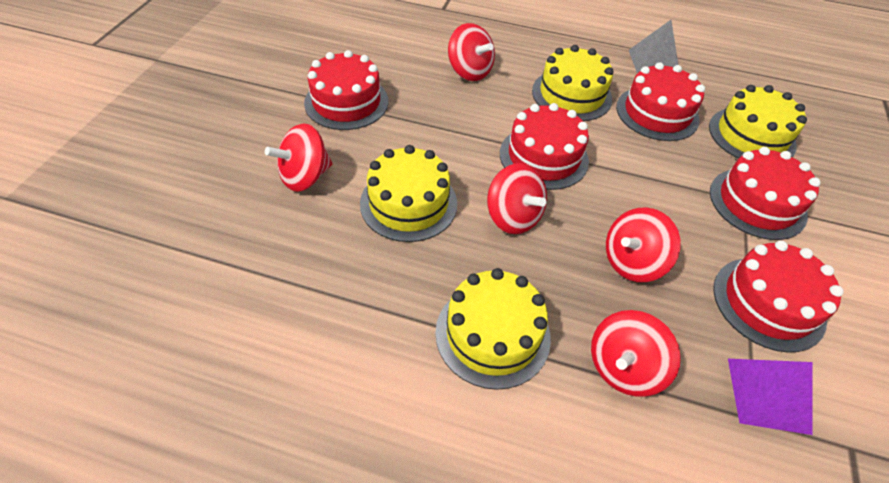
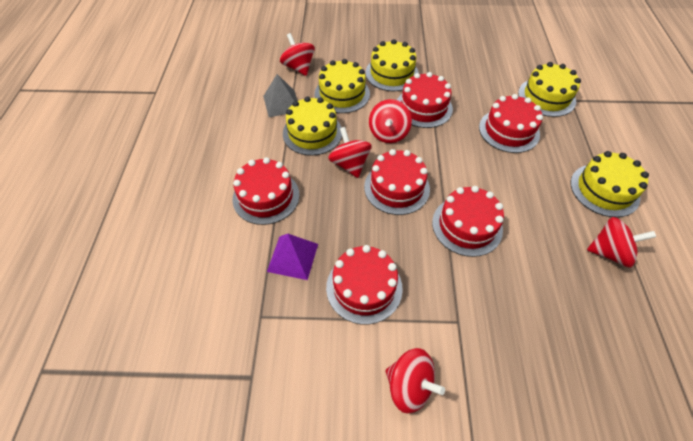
red cake: [304,50,388,130] [500,103,589,190] [616,62,705,141] [710,147,821,240] [713,241,844,353] = 5 -> [233,157,300,225] [326,245,403,324] [364,149,430,215] [397,72,453,128] [432,186,504,257] [479,94,543,153] = 6
yellow cake: [360,145,457,242] [435,268,551,390] [532,45,614,121] [709,85,807,159] = 4 -> [283,96,342,156] [315,59,370,113] [365,39,419,91] [518,62,581,117] [571,151,649,217] = 5

